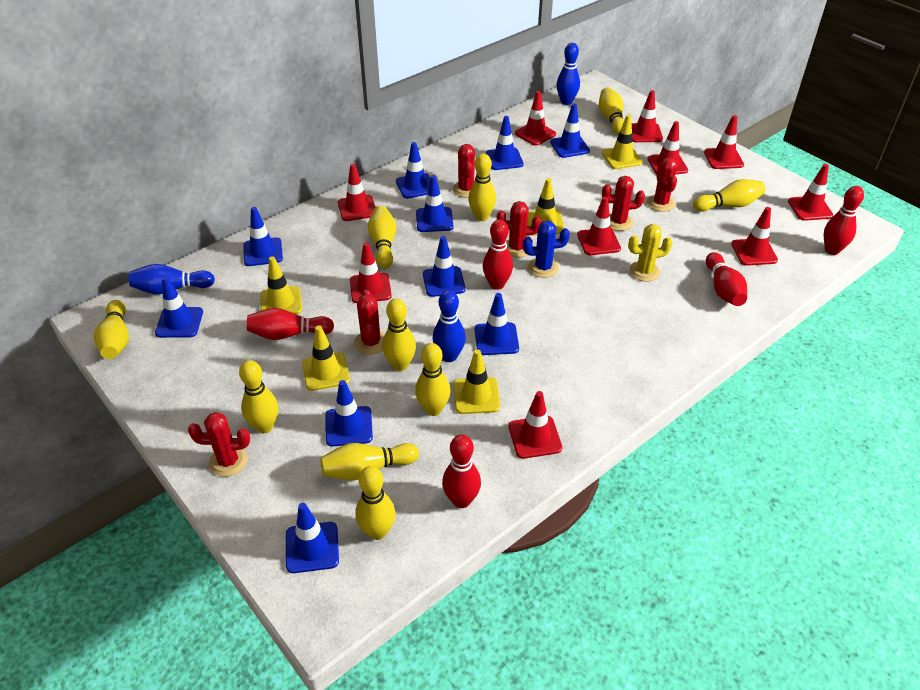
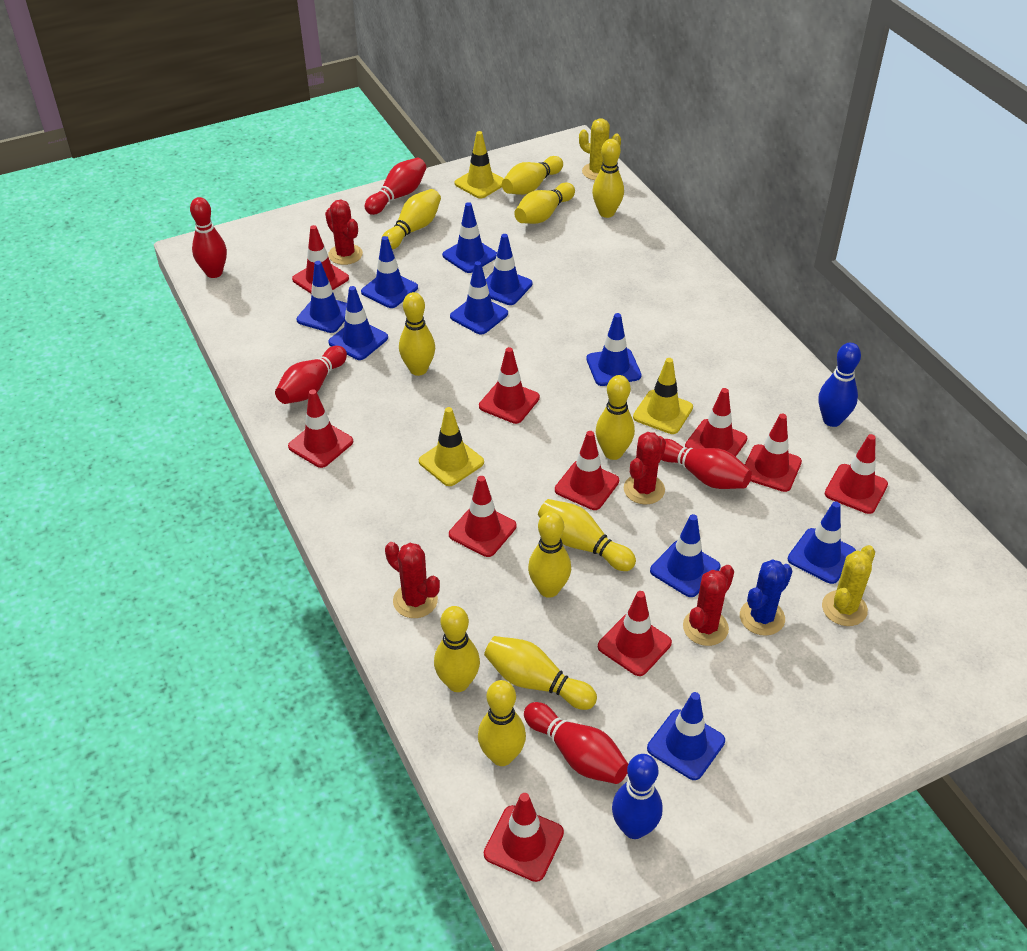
blue bowling pin: [129,264,215,294] [432,290,466,362] [556,43,580,105] = 3 -> [612,754,663,839] [818,343,861,427] = 2
red cactus: [188,412,250,477] [354,290,385,354] [452,144,475,198] [497,201,541,258] [602,176,645,231] [647,157,677,212] = 6 -> [325,200,363,265] [385,542,440,618] [624,432,666,505] [683,565,734,646] = 4
yellow bowling pin: [94,300,129,359] [239,360,278,433] [321,443,419,481] [355,466,395,540] [368,206,396,268] [382,299,416,371] [415,343,451,416] [468,153,496,221] [599,87,624,135] [693,179,765,212] = 10 -> [381,189,441,250] [399,292,435,376] [434,606,480,692] [478,680,526,766] [484,636,597,710] [502,156,563,195] [514,183,575,224] [528,511,571,598] [538,499,636,571] [592,139,624,218] [596,375,635,460] = 11
yellow cactus: [628,224,673,282] = 1 -> [579,118,621,180] [822,545,875,626] = 2
yellow traffic cone: [260,256,302,314] [302,325,350,391] [453,349,500,414] [527,178,565,235] [602,115,643,169] = 5 -> [419,407,484,486] [455,131,504,199] [633,358,693,434] = 3

